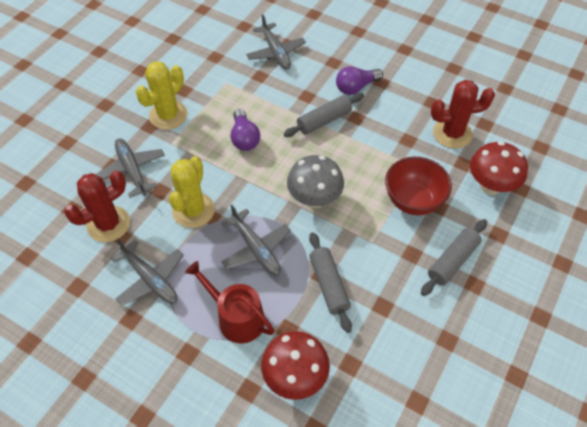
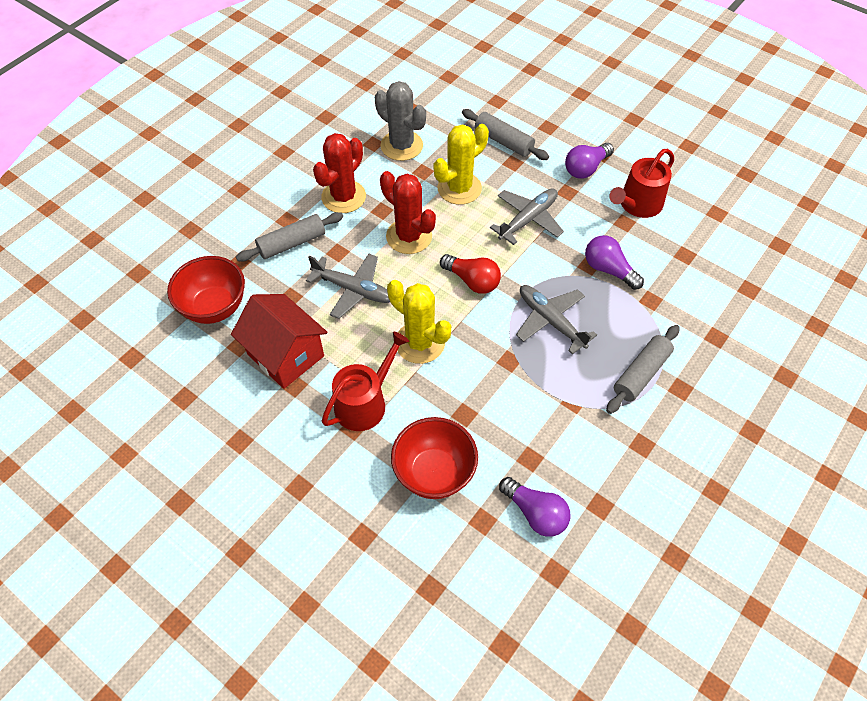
grey cactus: none = 0 -> [375,81,426,161] = 1
grey mushroom: [287,155,344,208] = 1 -> none = 0
grey plane: [96,138,165,198] [111,238,184,306] [221,205,291,275] [246,14,306,70] = 4 -> [306,254,390,319] [490,188,564,245] [516,285,597,354] = 3
purple light bulb: [231,109,260,151] [336,66,383,95] = 2 -> [499,477,571,537] [565,143,614,179] [585,235,644,290] = 3
red bowl: [385,157,452,215] = 1 -> [167,256,245,324] [391,417,478,499] = 2
red house: none = 0 -> [231,294,328,389] = 1
red light bulb: none = 0 -> [440,254,501,294] = 1
red mushroom: [261,331,330,400] [470,141,528,195] = 2 -> none = 0
red watering can: [185,261,275,344] = 1 -> [322,332,409,431] [609,149,674,218] = 2

